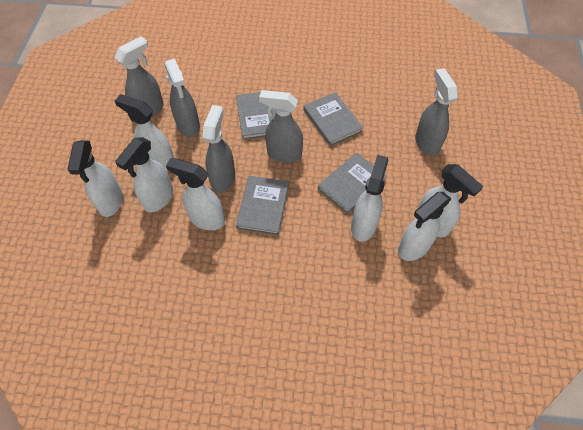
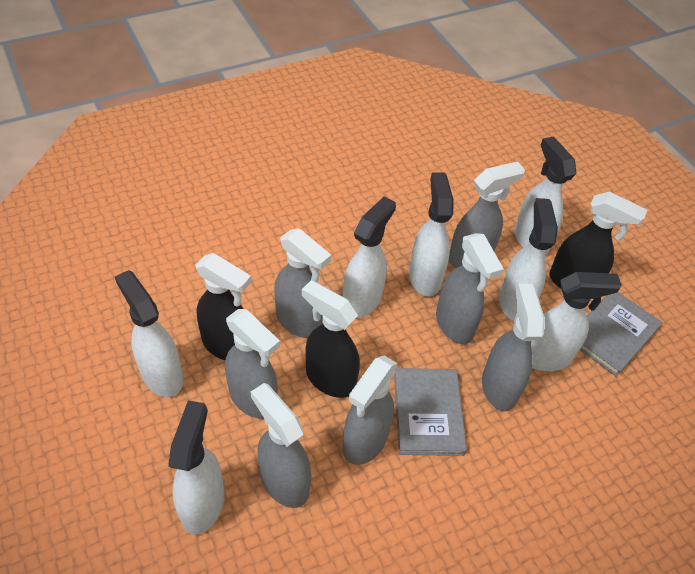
black spray bottle: none = 0 -> [195,253,252,360] [302,280,360,398] [549,192,647,289] = 3
grey book: [236,92,276,140] [236,176,289,235] [304,92,363,146] [318,153,387,214] = 4 -> [394,368,467,456] [580,292,663,377] = 2
grey spray bottle: [115,36,164,118] [164,58,200,137] [202,105,235,193] [259,90,303,163] [415,68,458,156] = 5 -> [225,309,280,419] [251,383,311,508] [274,228,331,338] [343,355,398,465] [436,233,504,344] [449,162,525,268] [482,284,545,411] = 7

